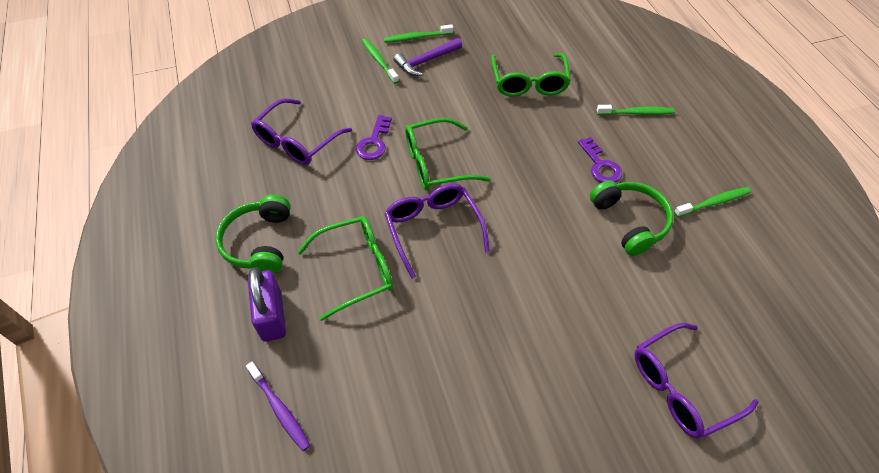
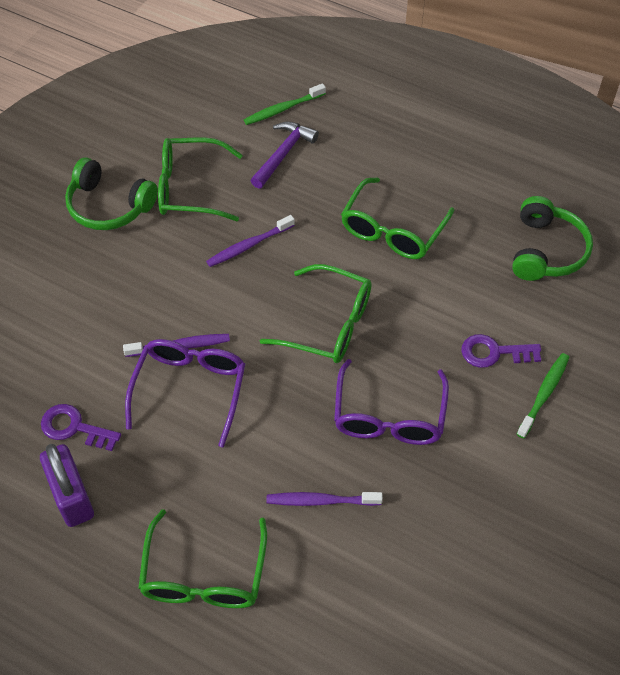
green glasses: [297,216,393,321] [405,118,490,191] [491,53,571,97] = 3 -> [138,509,267,608] [158,138,243,221] [260,264,372,363] [341,178,454,259] = 4
green toothbrush: [362,38,399,84] [384,24,453,43] [596,105,675,115] [674,187,751,217] = 4 -> [244,83,326,125] [517,353,570,438] = 2
purple glasses: [251,98,352,165] [385,184,490,279] [634,323,759,439] = 3 -> [125,339,245,447] [334,359,449,445] = 2
purple toothbrush: [246,362,310,451] = 1 -> [123,334,230,357] [206,215,295,267] [267,492,383,506] = 3

